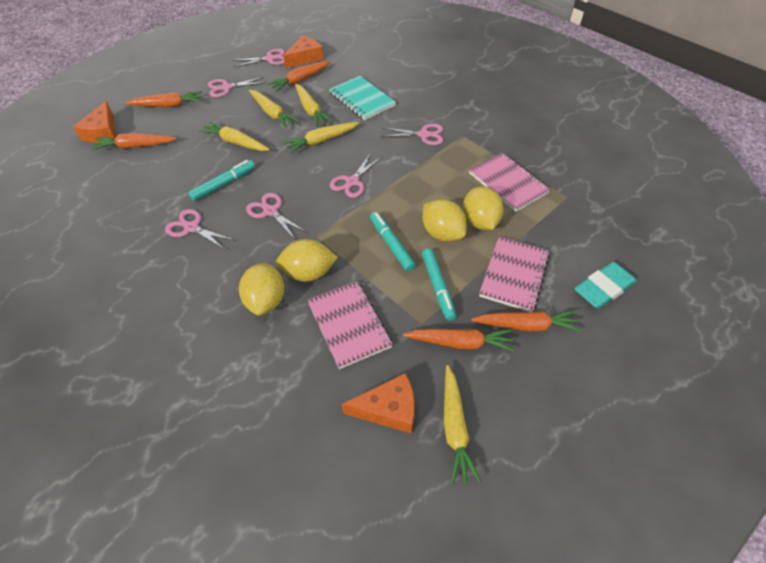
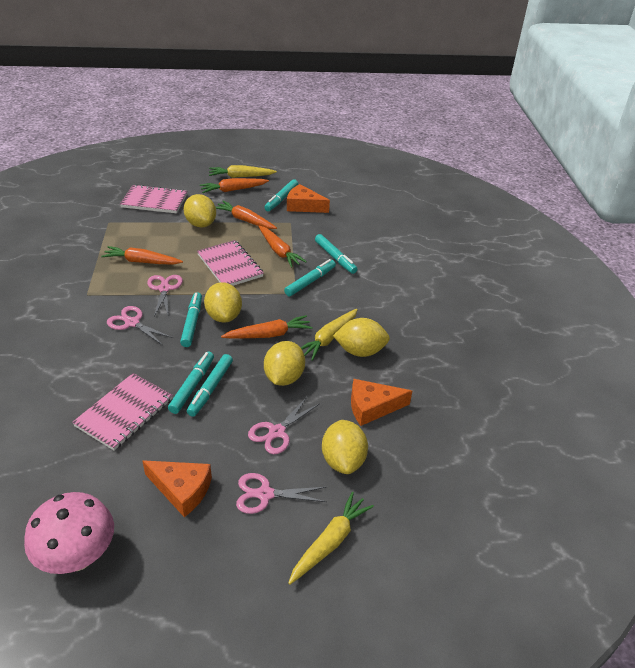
pink mushroom: none = 0 -> [24,492,114,574] = 1
pink scissors: [165,209,236,249] [208,77,266,97] [232,49,285,67] [246,193,306,239] [330,153,382,198] [381,123,443,145] = 6 -> [107,306,173,345] [147,275,183,317] [236,473,327,514] [248,397,319,454] = 4
turquoise eraser: [574,262,637,309] = 1 -> none = 0
turquoise marker: [188,160,255,201] [370,212,415,272] [422,249,456,321] = 3 -> [168,352,214,414] [180,292,202,347] [187,354,233,417] [264,179,298,211] [284,259,336,296] [315,234,358,274] = 6
turquoise notebook: [329,76,396,120] = 1 -> none = 0
yellow carrot: [199,121,270,151] [249,90,300,128] [283,122,359,153] [295,84,333,127] [444,365,481,485] = 5 -> [209,165,277,178] [288,492,374,584] [300,309,358,361] = 3
yellow lemon: [239,263,284,316] [276,239,338,282] [422,199,467,242] [463,187,503,230] = 4 -> [183,194,216,228] [204,282,242,323] [264,341,305,386] [322,420,368,474] [333,318,390,357] = 5

